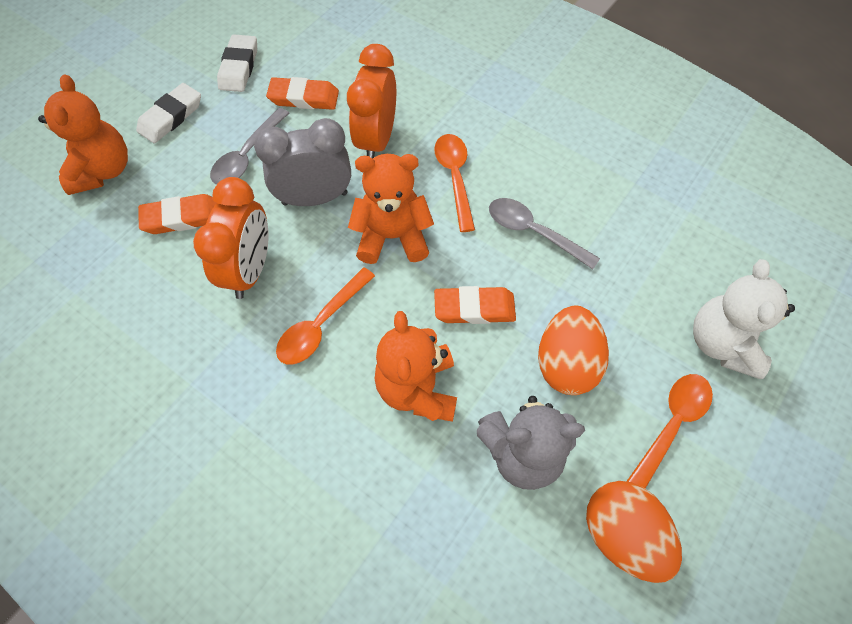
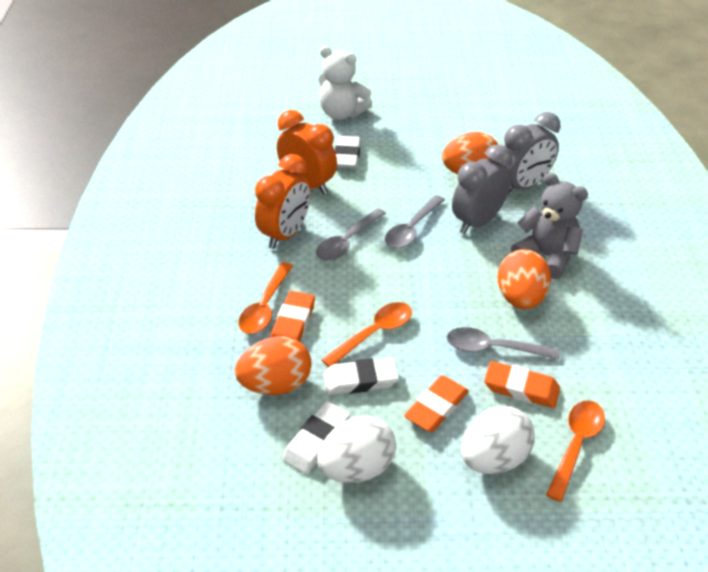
grey clock: [254,118,351,206] = 1 -> [452,144,513,234] [498,112,560,194] = 2
grey spoon: [210,108,290,184] [489,198,600,269] = 2 -> [316,208,386,261] [385,195,445,249] [447,327,560,360] = 3
orange egg: [538,306,609,395] [586,481,682,583] = 2 -> [235,336,312,395] [442,132,498,174] [498,249,551,309] = 3
orange teddy bear: [38,75,128,195] [348,154,434,264] [375,311,457,422] = 3 -> none = 0
white egg: none = 0 -> [317,416,396,483] [461,406,535,474] = 2
white eraser: [136,83,201,144] [217,34,257,92] = 2 -> [282,401,350,475] [323,358,399,395] [335,136,361,169] = 3

